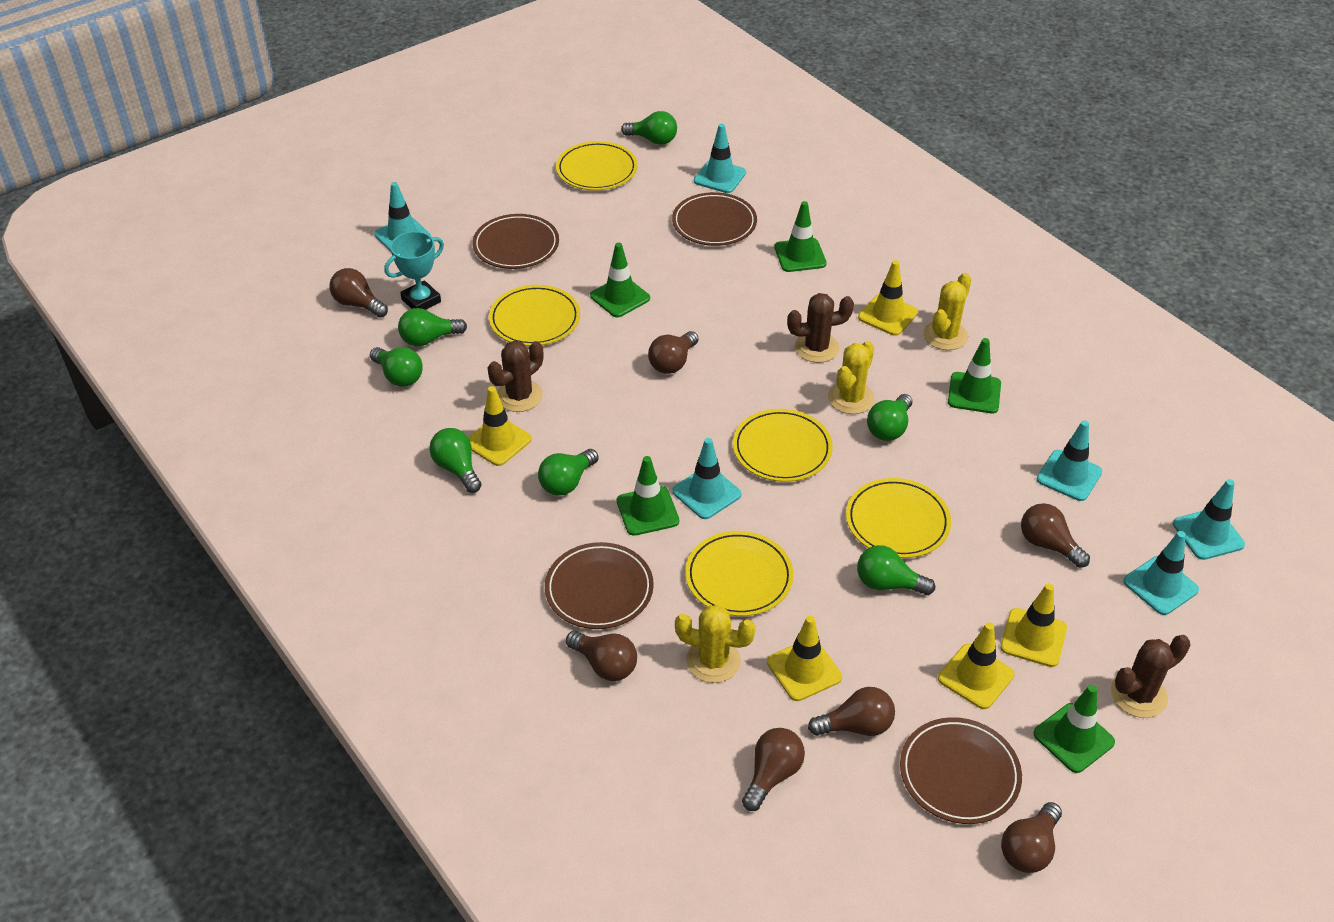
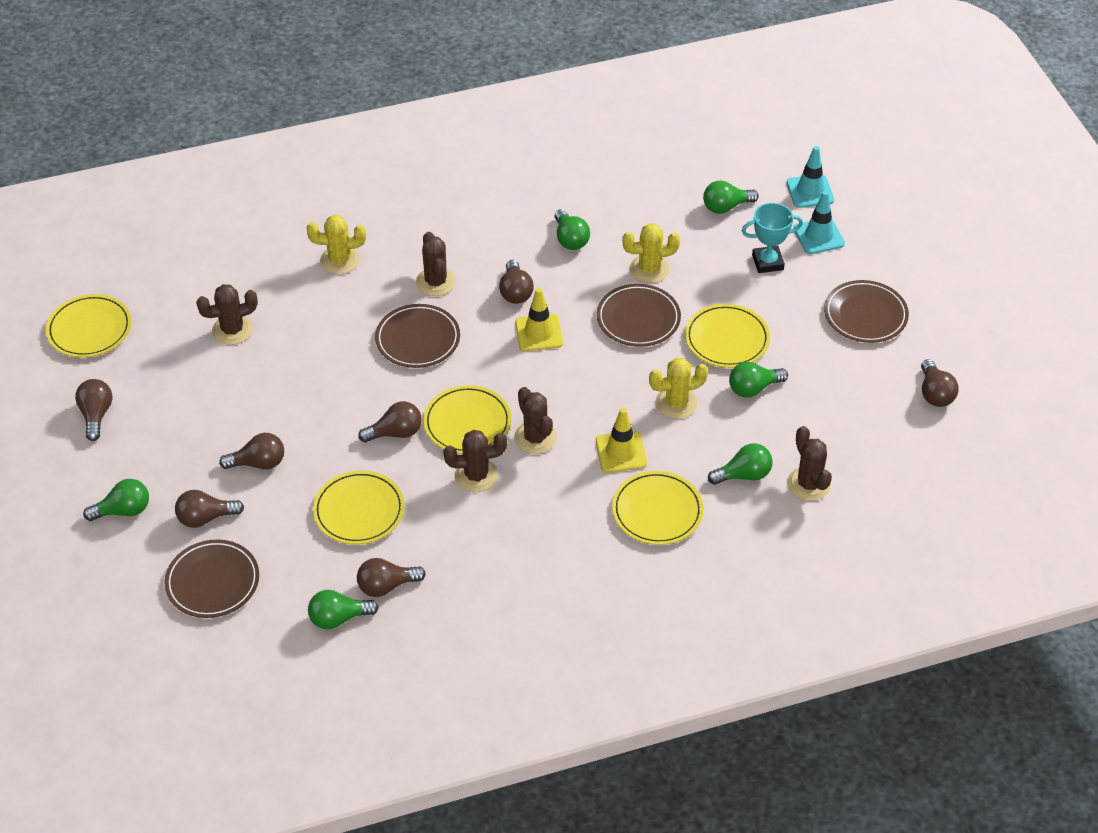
brown cactus: [487,341,543,412] [787,293,854,363] [1111,635,1190,718] = 3 -> [196,284,258,345] [416,232,456,296] [443,430,507,492] [514,387,557,454] [787,426,832,501] = 5
green light bulb: [370,347,423,387] [398,308,467,347] [429,428,482,493] [538,449,599,496] [621,111,677,145] [857,545,935,595] [867,394,912,441] = 7 -> [83,479,149,521] [308,590,379,629] [554,209,590,250] [703,181,759,214] [708,443,772,485] [729,362,788,398] = 6
green traffic cone: [590,243,650,317] [617,456,679,536] [774,201,827,272] [948,338,1001,414] [1033,685,1115,773] = 5 -> none = 0
turquoise traffic cone: [374,182,431,252] [672,438,741,519] [694,124,746,193] [1037,420,1102,501] [1123,531,1199,615] [1173,479,1245,560] = 6 -> [786,146,834,208] [794,191,845,254] = 2
yellow traffic cone: [468,386,532,466] [767,616,842,701] [858,260,918,336] [938,622,1014,709] [1000,583,1067,667] = 5 -> [515,288,563,351] [596,408,647,473] = 2

